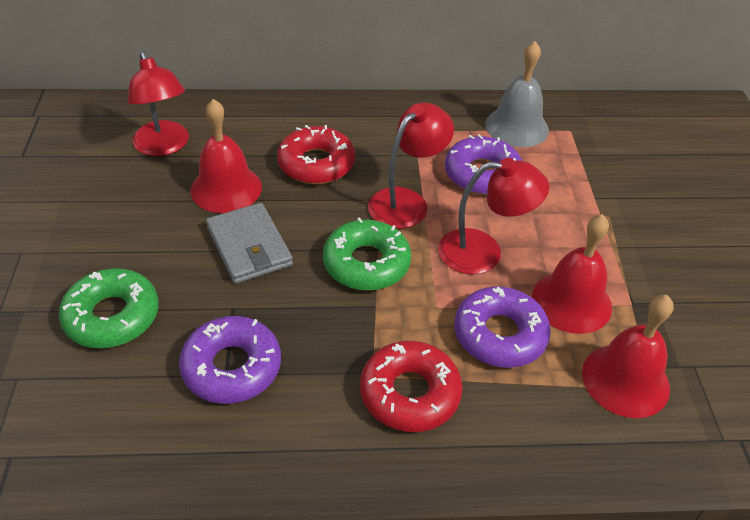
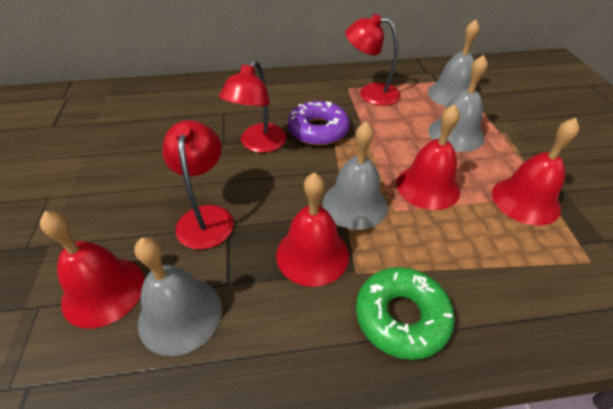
green donut: [59,268,159,348] [323,217,411,291] = 2 -> [356,267,455,360] = 1
grey bell: [485,41,549,147] = 1 -> [134,237,222,356] [323,121,388,230] [428,19,480,106] [428,55,488,152] = 4
grey wallet: [206,203,293,284] = 1 -> none = 0
purple donut: [179,316,281,404] [445,134,522,195] [454,286,551,368] = 3 -> [288,101,350,146] = 1
red bell: [191,99,262,213] [532,214,612,334] [582,295,674,418] = 3 -> [40,211,144,329] [276,172,349,287] [396,104,460,210] [492,118,580,226] = 4
red donut: [277,125,355,184] [360,341,463,432] = 2 -> none = 0

